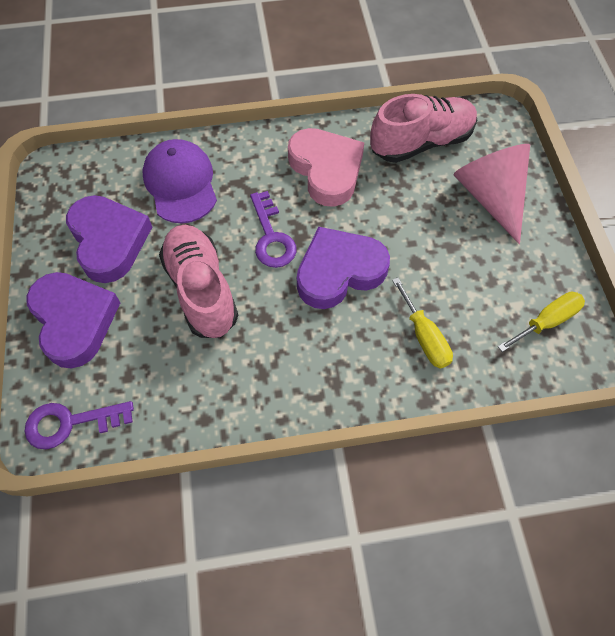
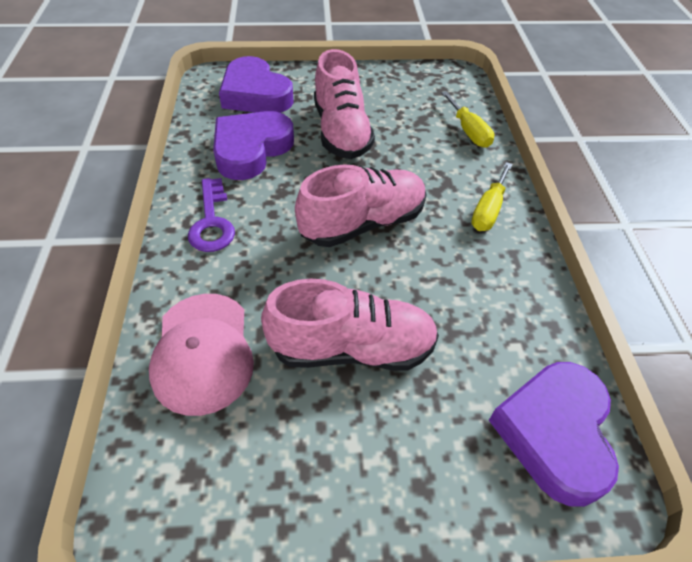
pink cap: none = 0 -> [149,294,254,416] = 1
pink cone: [453,144,530,244] = 1 -> none = 0
pink heart: [288,128,364,207] = 1 -> none = 0
pink shoe: [159,225,238,338] [370,94,477,163] = 2 -> [261,279,439,371] [295,164,427,247] [314,49,375,159] = 3
purple cap: [142,139,217,223] = 1 -> none = 0
purple key: [25,401,134,449] [250,191,297,268] = 2 -> [188,178,235,252] = 1

